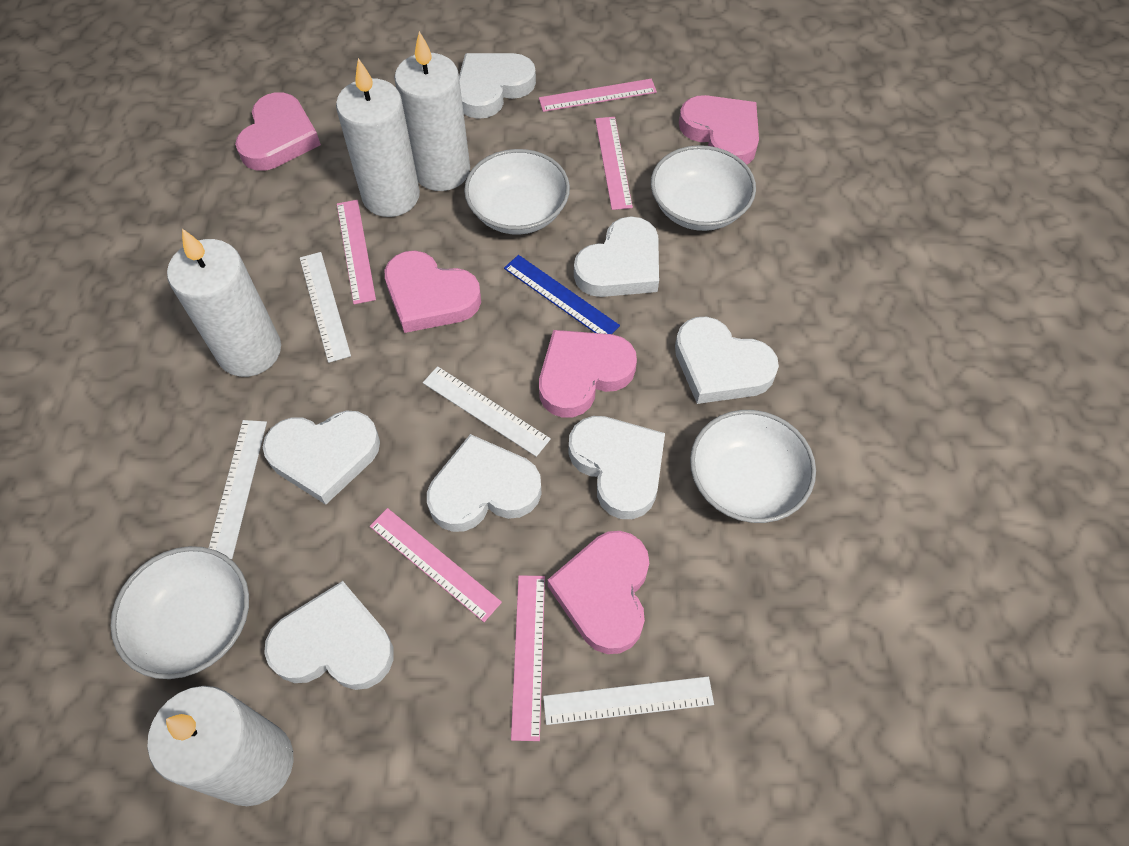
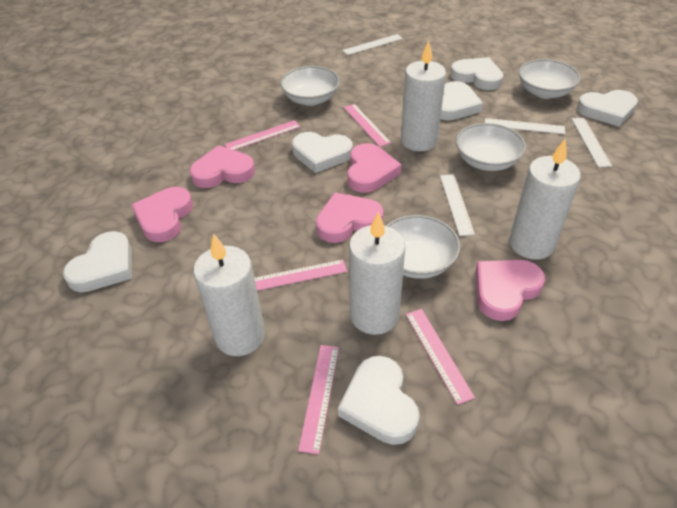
blue ruler: [504,255,620,334] = 1 -> none = 0
white heart: [263,411,380,505] [264,581,394,690] [427,434,542,532] [459,53,536,119] [569,416,665,519] [574,216,659,297] [675,317,779,404] = 7 -> [63,231,132,292] [292,132,353,173] [338,356,420,445] [441,81,483,120] [450,57,503,90] [577,90,638,127] = 6

